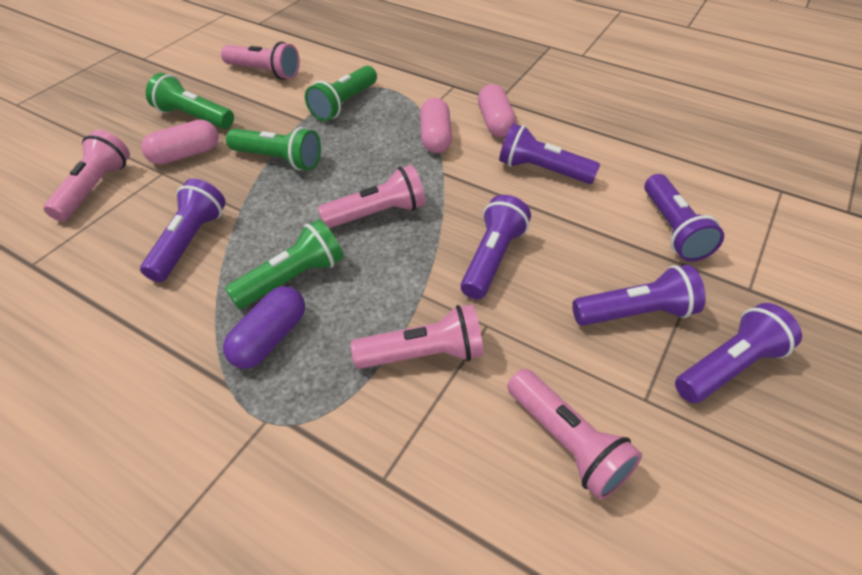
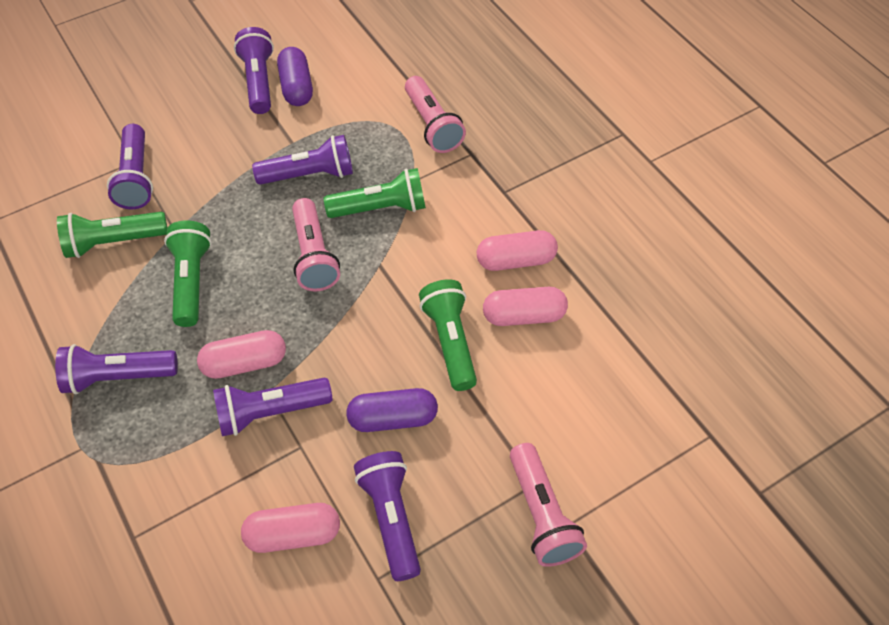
pink capsule: [141,120,219,165] [420,98,452,153] [478,84,516,137] = 3 -> [197,330,286,379] [241,503,340,553] [477,230,558,271] [483,287,568,326] = 4
pink flashlight: [43,130,130,222] [221,42,300,80] [318,165,425,228] [351,304,484,369] [507,369,642,500] = 5 -> [292,198,340,291] [405,76,466,153] [510,443,587,567] = 3
purple capsule: [223,286,305,369] = 1 -> [277,47,313,106] [346,388,438,432] = 2

